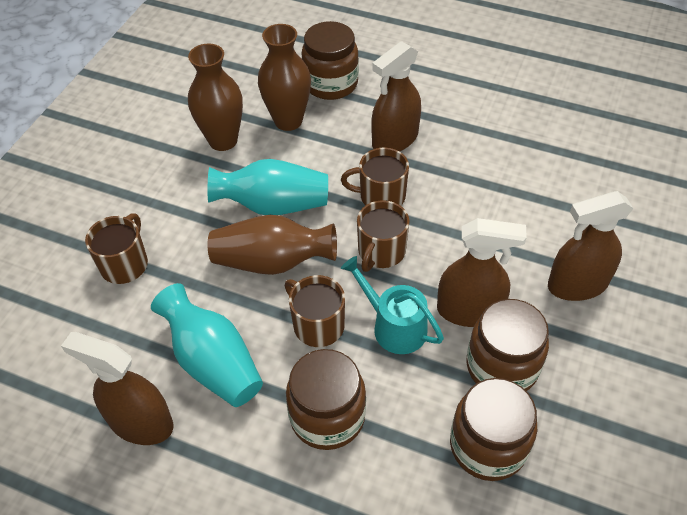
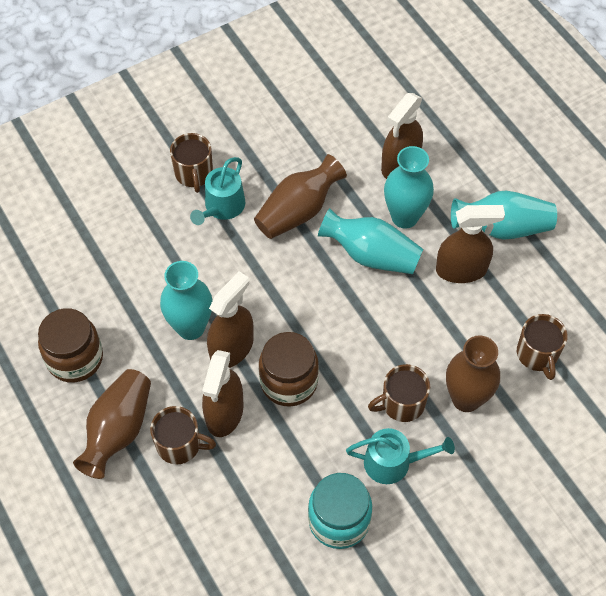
brown jar: [286,349,366,450] [301,21,359,100] [450,378,537,481] [466,299,549,391] = 4 -> [38,308,103,383] [259,332,319,407] = 2
turquoise jar: none = 0 -> [308,473,372,549] = 1
turquoise vase: [151,283,263,407] [208,159,328,215] = 2 -> [160,261,213,340] [318,208,423,274] [384,146,434,229] [451,190,557,240] = 4
turquoise watering can: [341,256,444,354] = 1 -> [190,157,245,225] [346,428,455,484] = 2

